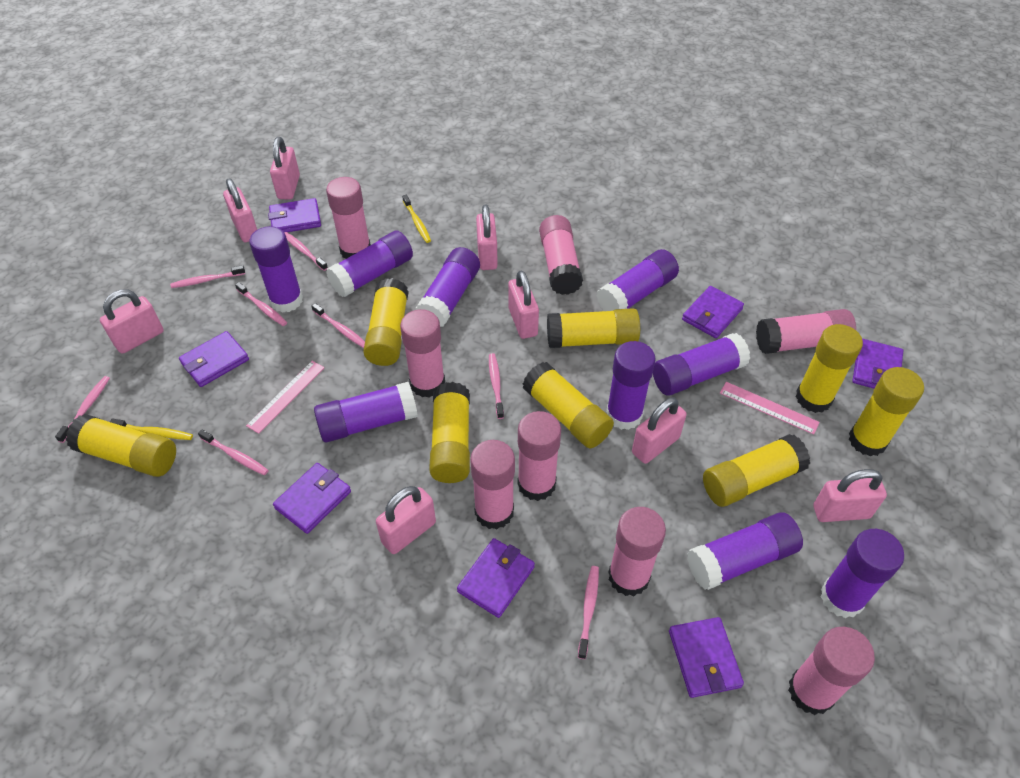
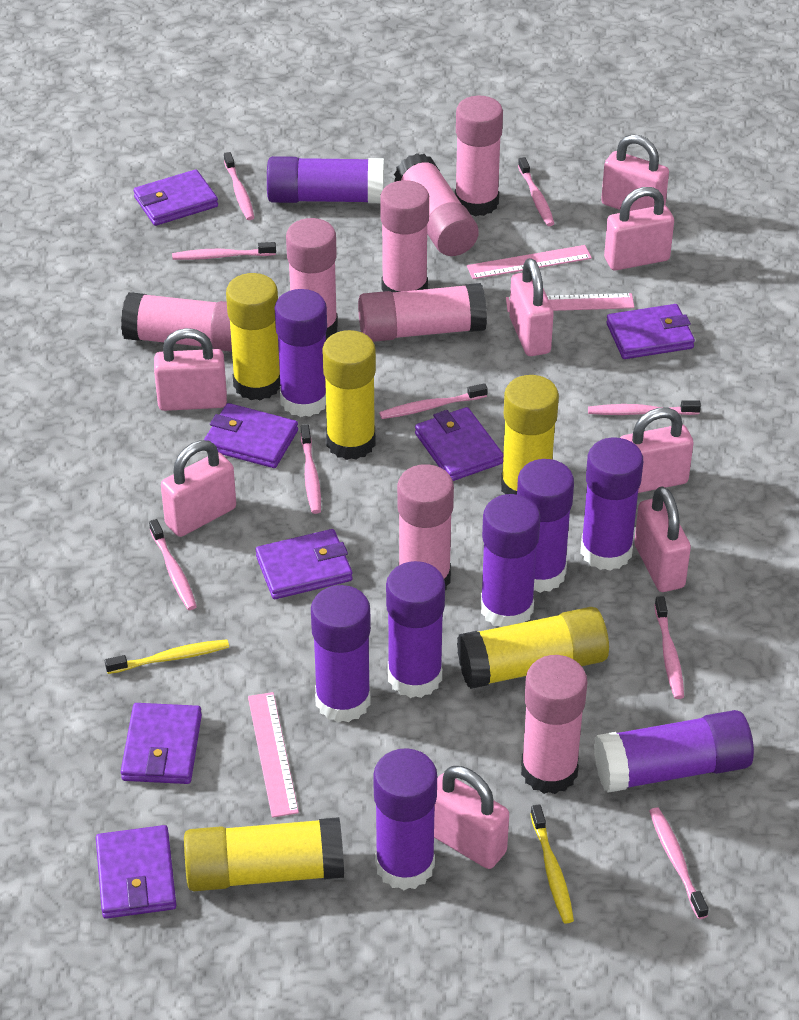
pink ruler: [246,361,325,434] [720,382,820,435] = 2 -> [248,692,299,818] [467,245,592,279] [506,293,635,312] = 3
pink toothbrush: [55,376,110,443] [170,265,245,288] [198,430,268,475] [235,282,287,326] [284,232,328,271] [311,303,365,348] [489,353,504,419] [578,566,599,659] = 8 -> [149,519,197,610] [172,242,276,260] [224,152,254,220] [301,425,321,514] [379,383,488,419] [518,157,555,226] [588,400,701,415] [649,807,709,919] [654,596,684,699] = 9
yellow glue stick: [66,414,176,477] [363,278,409,366] [429,382,470,483] [523,362,614,448] [547,308,640,348] [703,434,810,507] [796,324,863,413] [849,367,924,456] = 8 -> [184,817,344,891] [226,273,280,401] [322,330,376,460] [457,607,609,689] [501,375,559,494] = 5

